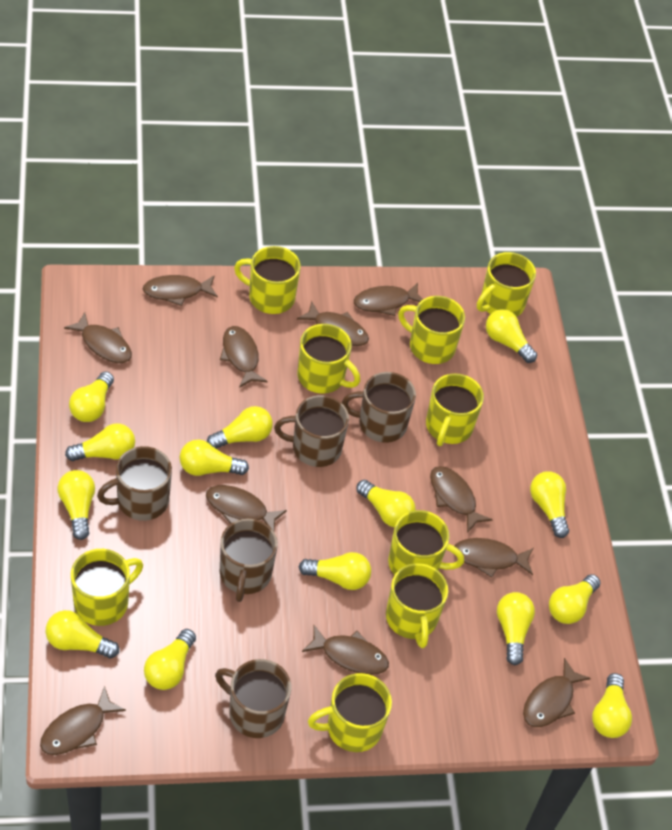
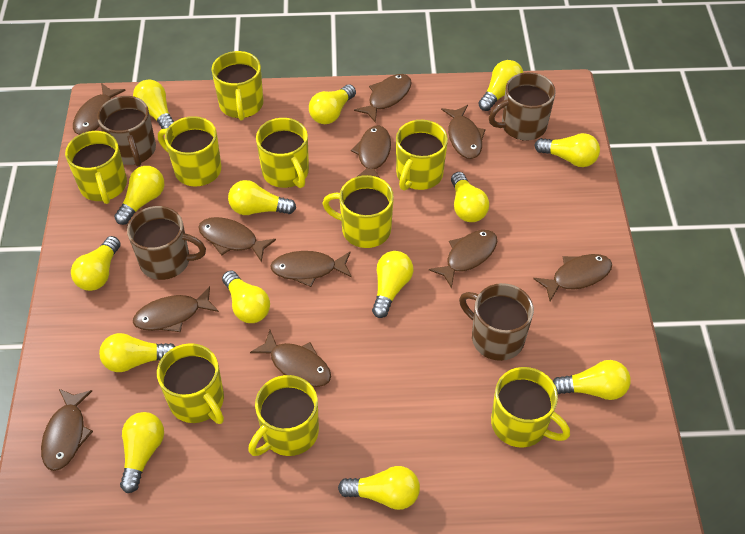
brown mug: [97,446,172,521] [215,659,291,738] [220,519,278,602] [274,395,349,467] [342,372,416,443] = 5 -> [97,96,156,167] [127,206,206,280] [459,283,534,361] [489,72,556,140] = 4

